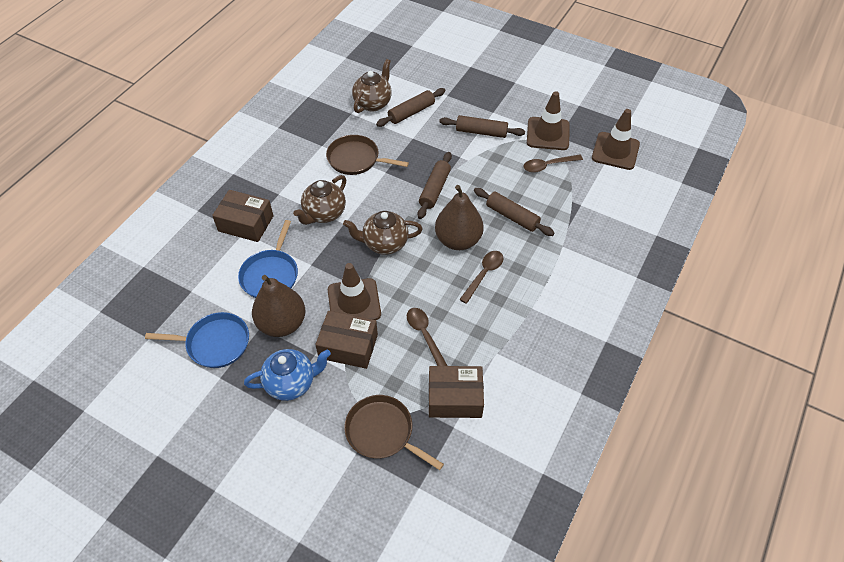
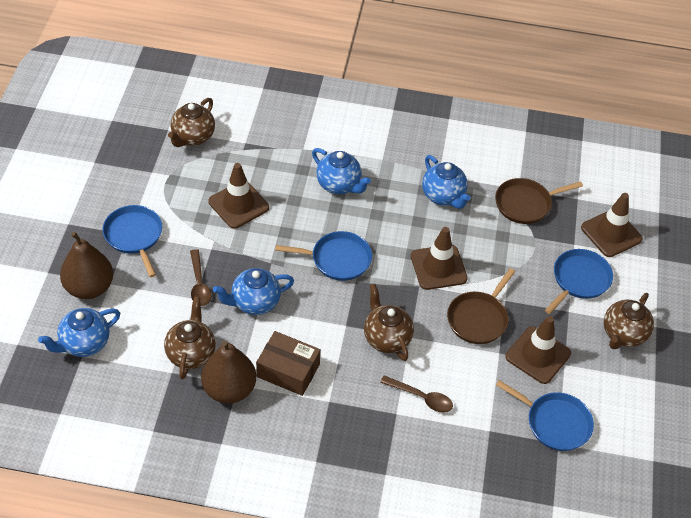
blue pan: [145,312,249,368] [238,220,298,298] = 2 -> [103,205,162,277] [275,231,372,281] [496,380,594,451] [545,249,613,314] = 4
blue teapot: [244,349,331,401] = 1 -> [38,308,120,357] [213,268,294,315] [312,148,371,194] [422,155,471,209] = 4
brown box: [212,190,273,242] [315,311,378,369] [429,366,484,418] = 3 -> [256,331,321,396] = 1
brown rolling pin: [376,88,445,127] [417,152,452,219] [439,115,525,138] [474,188,554,236] = 4 -> none = 0
brown spoon: [407,308,448,366] [459,251,504,304] [523,155,583,173] = 3 -> [190,249,211,306] [380,375,453,413] = 2
brown teapot: [293,175,346,225] [343,211,422,255] [352,59,392,113] = 3 -> [164,296,216,380] [168,98,215,147] [364,284,414,361] [604,293,654,349] = 4
brown traffic cone: [328,263,381,320] [527,91,570,150] [592,109,640,170] = 3 -> [208,163,269,229] [411,227,468,290] [506,316,571,384] [581,193,643,257] = 4

